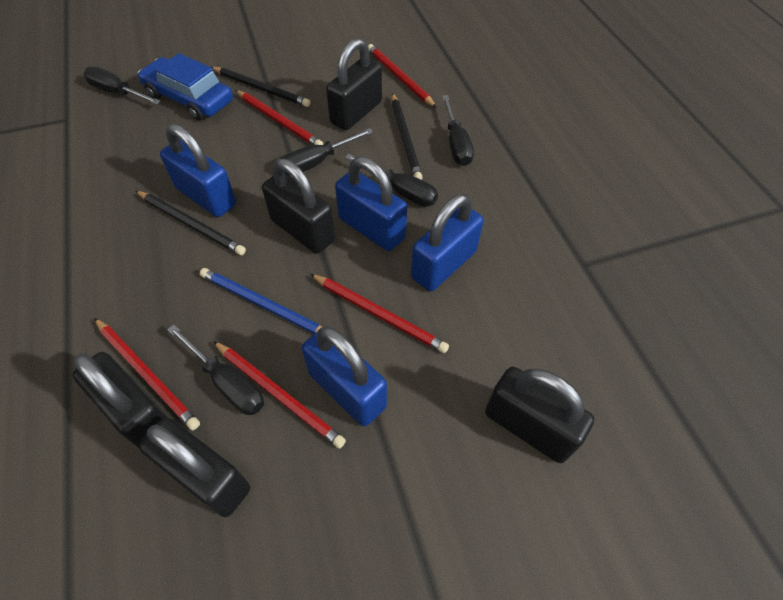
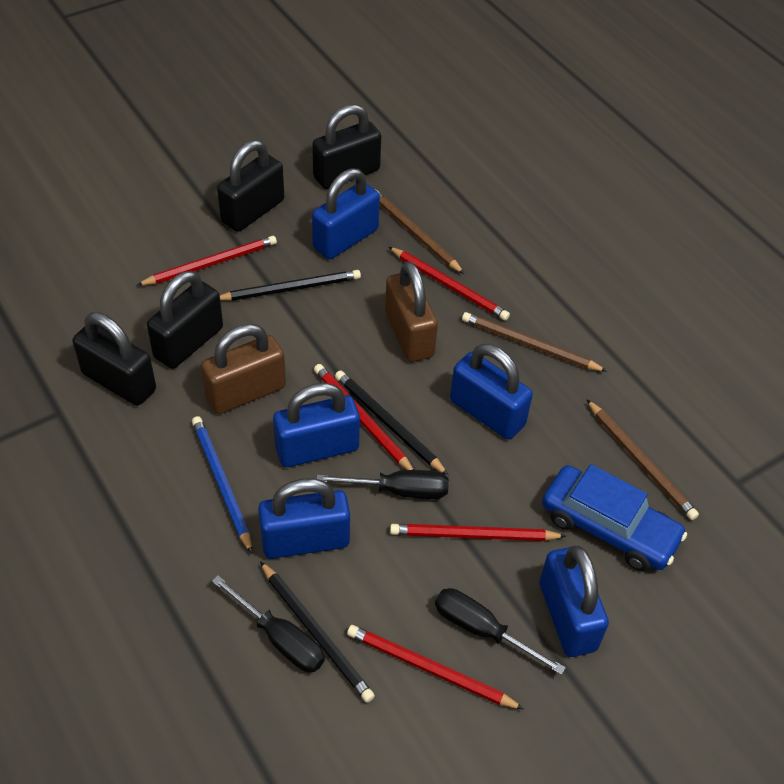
black padlock: [73,352,168,448] [139,418,250,517] [262,159,335,254] [326,38,382,130] [485,367,594,463] = 5 -> [72,312,156,406] [147,271,223,369] [217,140,284,232] [312,104,381,189] = 4
black screwdriver: [83,67,161,105] [167,324,264,415] [282,128,373,175] [345,154,438,207] [442,95,474,166] = 5 -> [212,575,325,672] [317,470,449,499] [435,588,566,675] = 3
blue padlock: [160,124,236,217] [302,326,387,426] [335,157,407,251] [411,194,484,291] = 4 -> [258,478,350,559] [273,383,360,467] [312,168,380,259] [450,344,533,440] [540,545,609,657] = 5
brown padlock: none = 0 -> [201,324,286,414] [385,261,438,362] = 2
brown pencil: none = 0 -> [376,190,464,274] [462,312,607,372] [587,400,699,520] = 3

